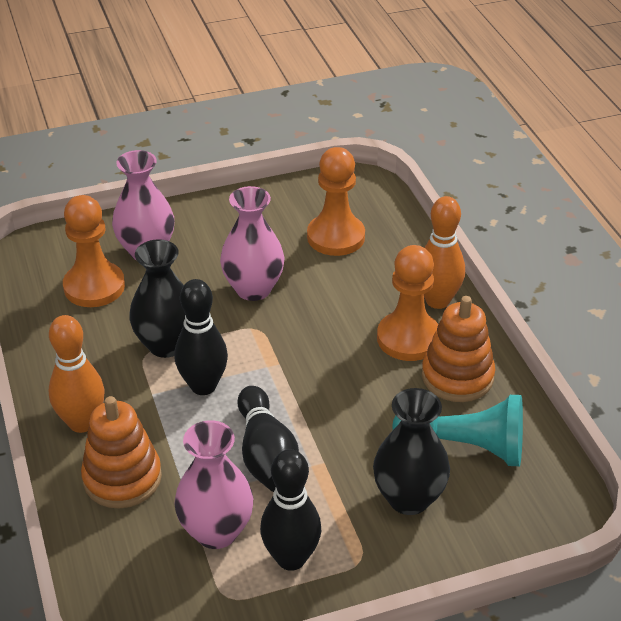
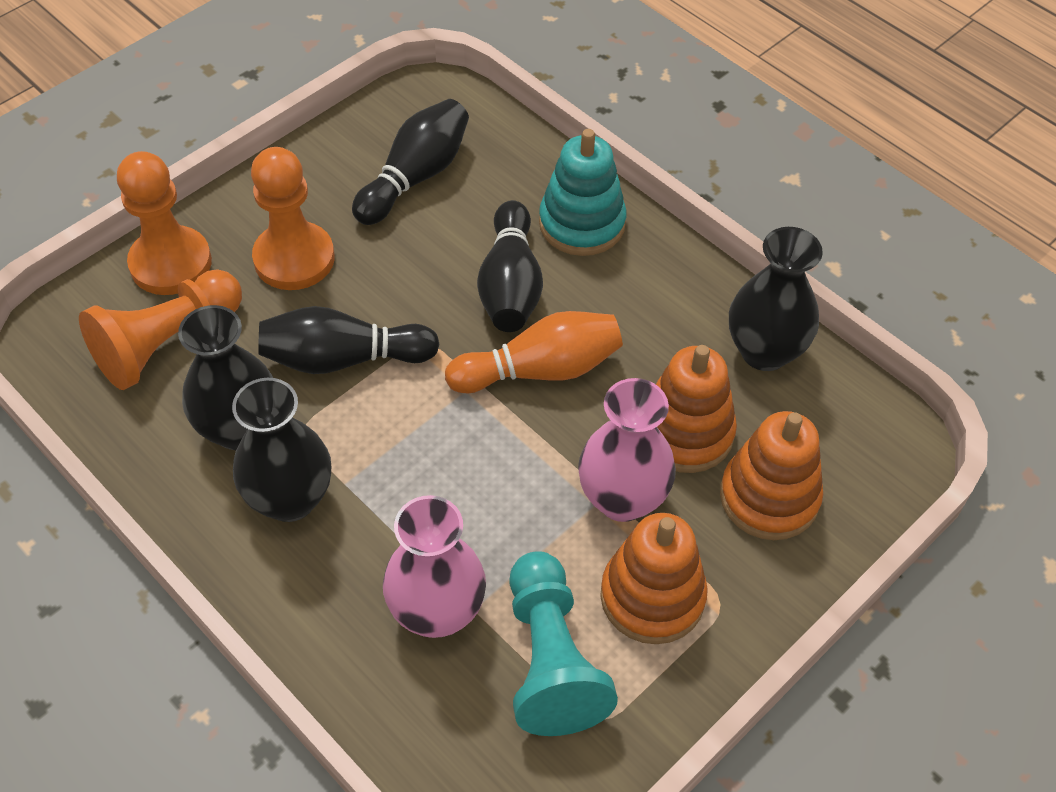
black vase: [129,239,185,358] [373,388,450,515] = 2 -> [178,305,273,450] [232,378,331,522] [729,227,823,371] = 3
orange bowling pin: [49,315,105,433] [424,196,465,309] = 2 -> [445,311,623,393] = 1
orange stacking toy: [81,396,162,509] [422,296,495,402] = 2 -> [600,513,708,644] [656,345,737,473] [720,411,823,540] = 3
pink vase: [112,150,174,260] [174,420,253,549] [220,186,285,301] = 3 -> [383,495,486,638] [578,378,676,522] = 2
turquoise stacking toy: none = 0 -> [539,129,627,256] = 1

